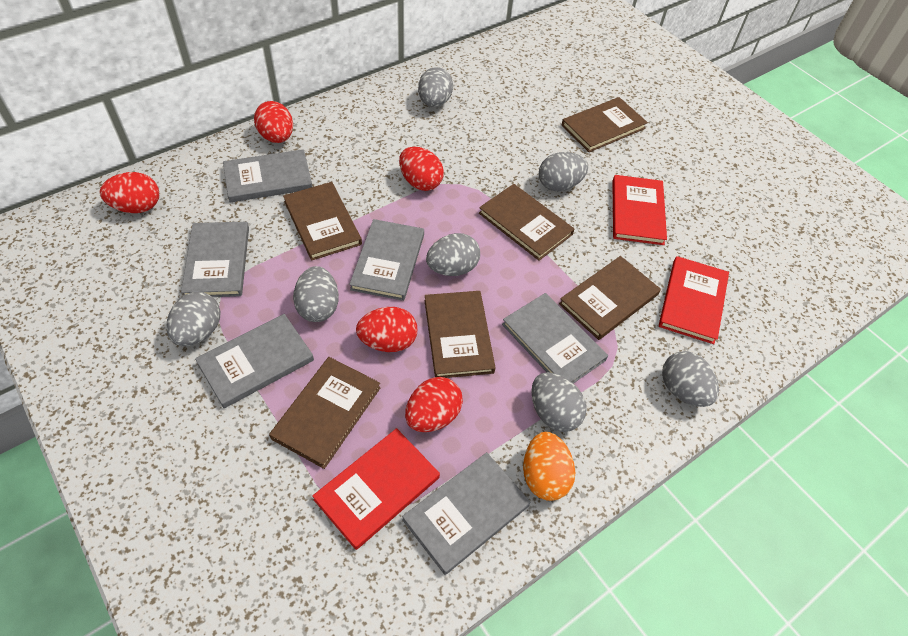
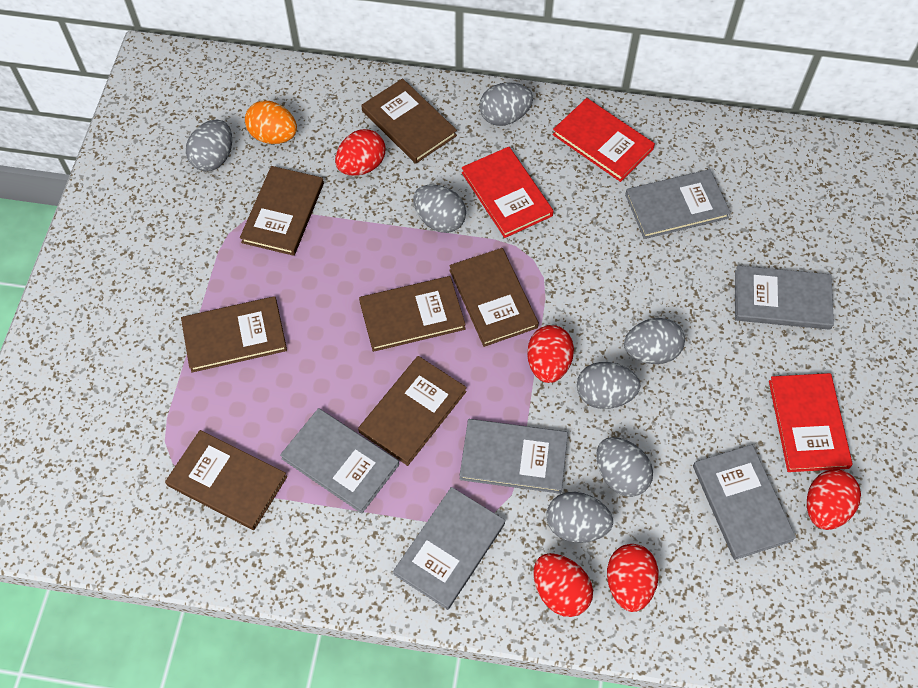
brown book: [269,357,381,469] [283,182,362,261] [425,291,496,378] [479,184,574,261] [559,256,661,340] [561,97,648,152] = 6 -> [165,430,287,530] [181,296,287,373] [240,166,324,256] [358,356,467,466] [359,276,466,352] [362,78,457,163] [449,248,539,347] = 7

